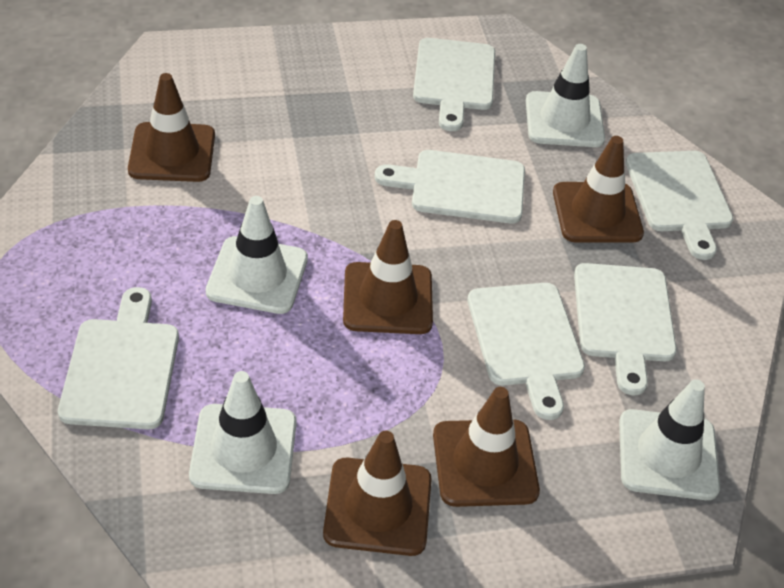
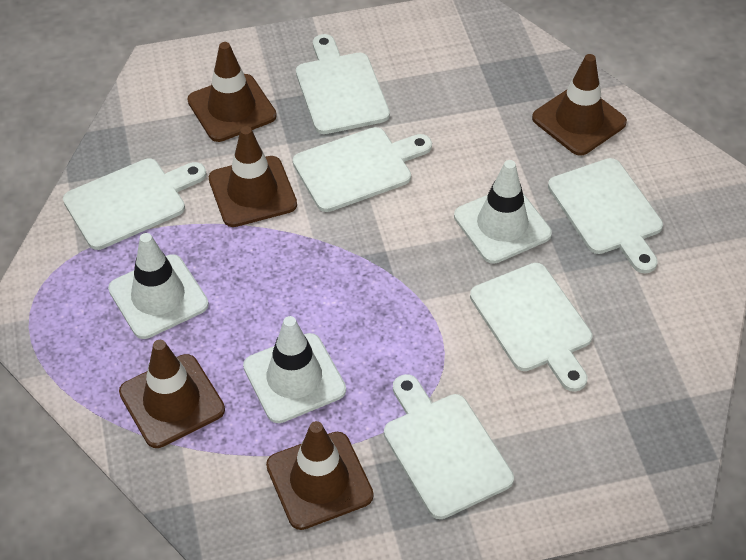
white traffic cone: [189,371,297,494] [206,196,308,314] [526,44,605,147] [619,379,720,500] = 4 -> [108,233,209,339] [243,316,346,423] [454,160,552,264] = 3

